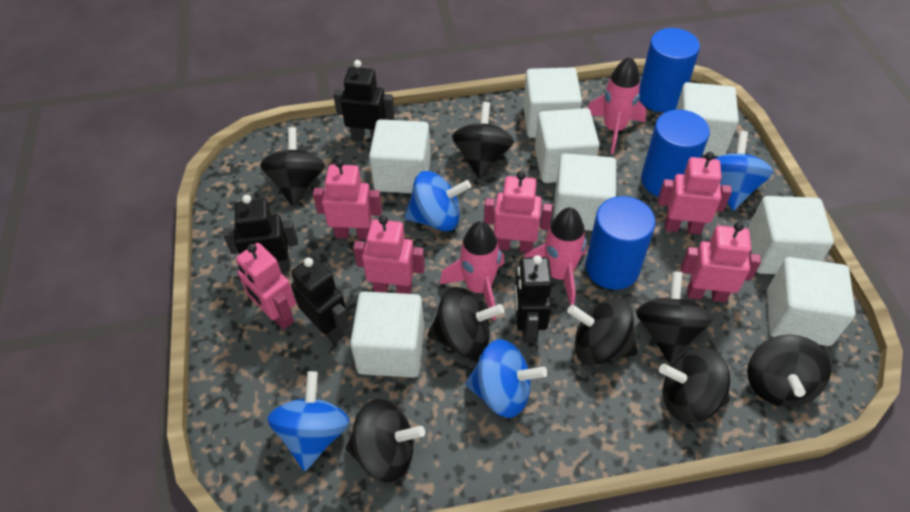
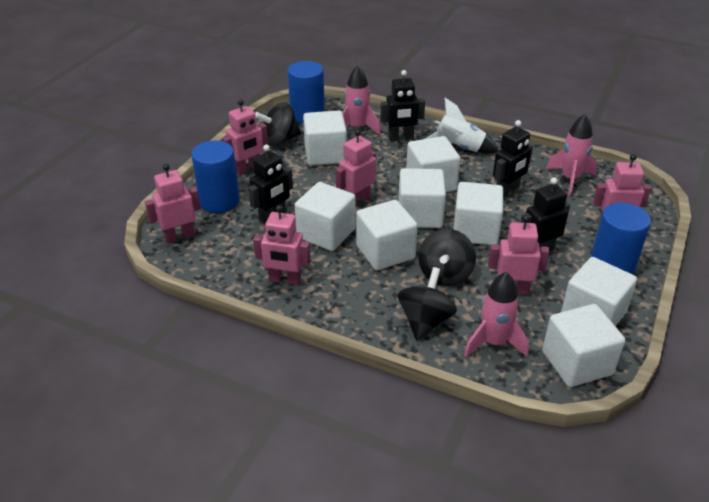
black spinning top: [260,127,325,206] [346,399,425,482] [428,287,504,358] [452,102,514,179] [567,298,638,365] [636,271,713,363] [659,347,730,423] [747,334,831,407] = 8 -> [255,102,301,146] [398,267,457,340] [418,229,476,286] = 3
blue spinning top: [267,371,350,471] [404,171,471,231] [465,339,547,418] [714,131,773,211] = 4 -> none = 0
white rocket: none = 0 -> [425,98,499,154] = 1

